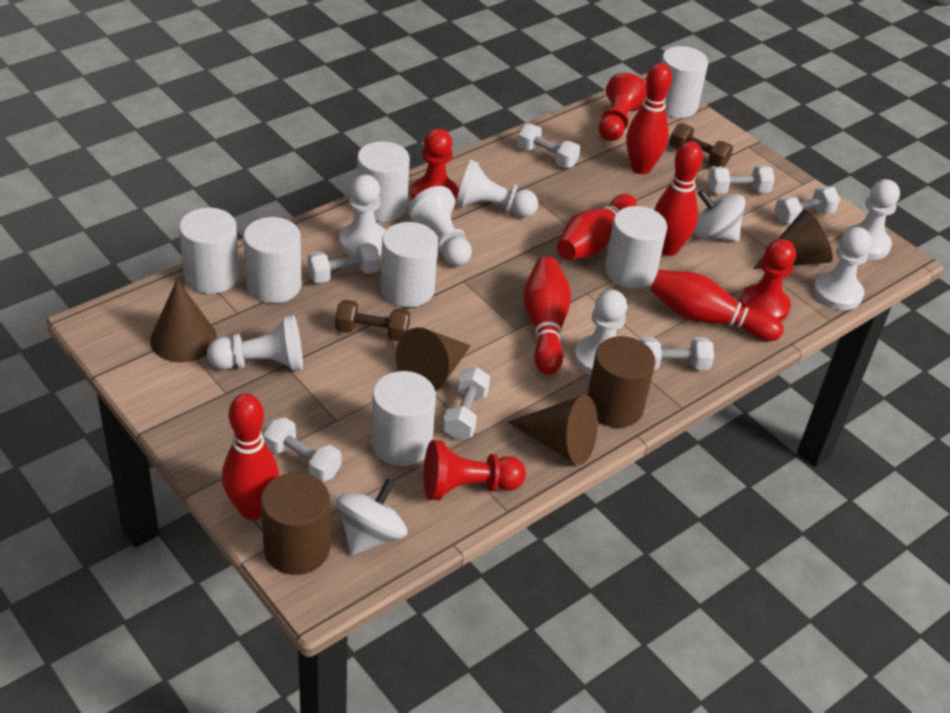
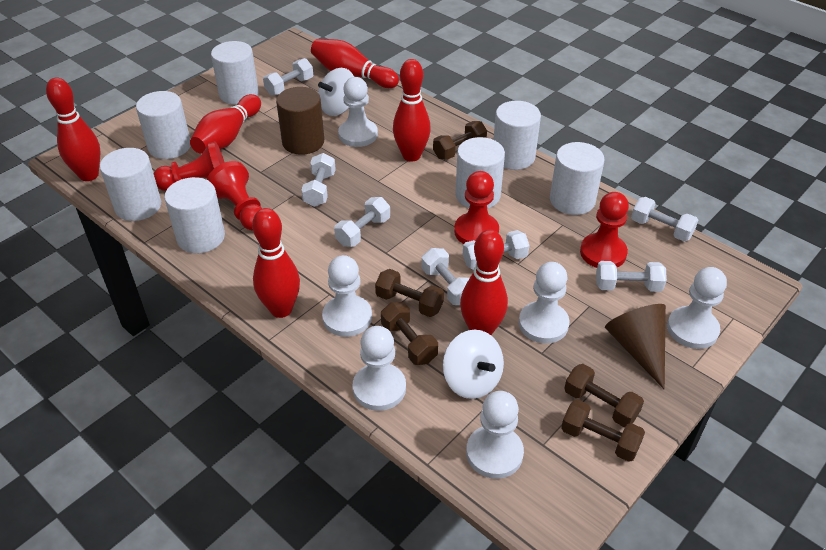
brown cone: [150,279,217,363] [396,327,471,391] [508,395,598,465] [753,210,833,269] = 4 -> [605,304,666,389] = 1
brown cylinder: [261,472,330,575] [587,336,656,428] = 2 -> [276,87,324,155] = 1
brown dumbbell: [335,300,410,341] [669,123,733,167] = 2 -> [375,269,444,317] [381,302,438,365] [433,121,487,160] [561,399,645,462] [564,364,644,427] = 5
white pawn: [207,315,303,371] [339,175,386,256] [408,186,472,266] [455,160,538,218] [574,289,627,375] [813,227,872,310] [845,179,900,260] = 7 -> [322,255,372,337] [338,77,378,147] [353,326,406,411] [466,391,524,479] [519,262,570,343] [667,267,727,349] = 6

